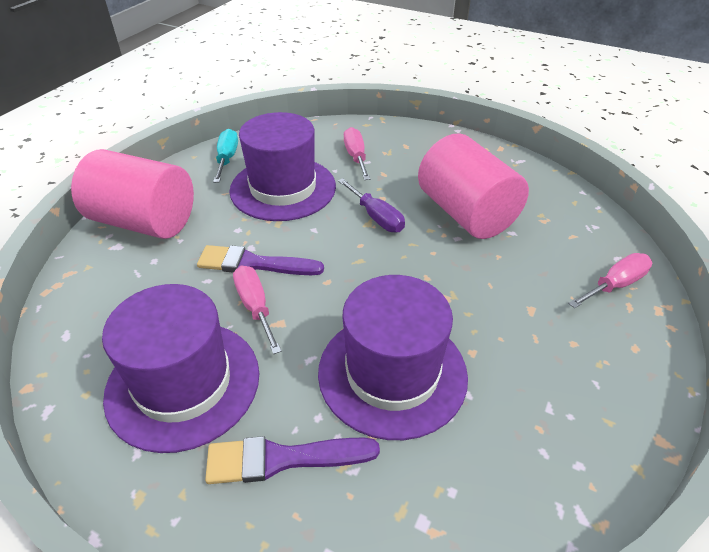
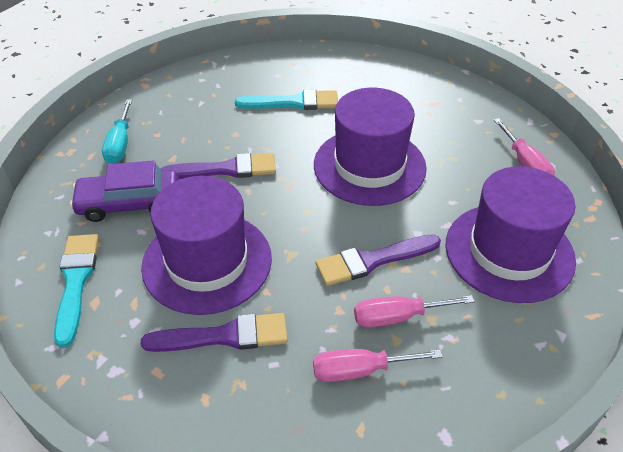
pink cylinder: [71,149,194,239] [418,134,529,239] = 2 -> none = 0
purple brush: [197,245,324,275] [205,436,380,484] = 2 -> [141,313,288,352] [161,153,276,179] [316,234,441,286] = 3
purple car: none = 0 -> [70,160,179,222] = 1
purple screwdriver: [338,178,405,233] = 1 -> none = 0
turquoise brush: none = 0 -> [54,234,99,348] [235,89,338,110] = 2

